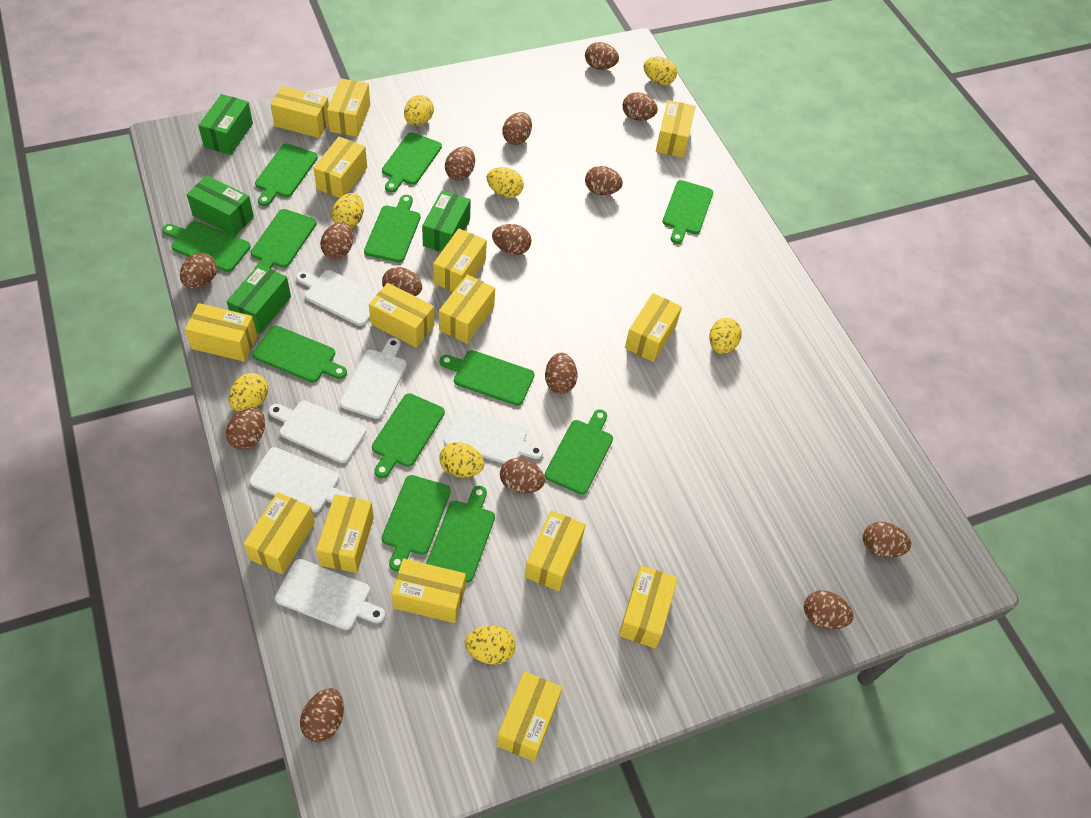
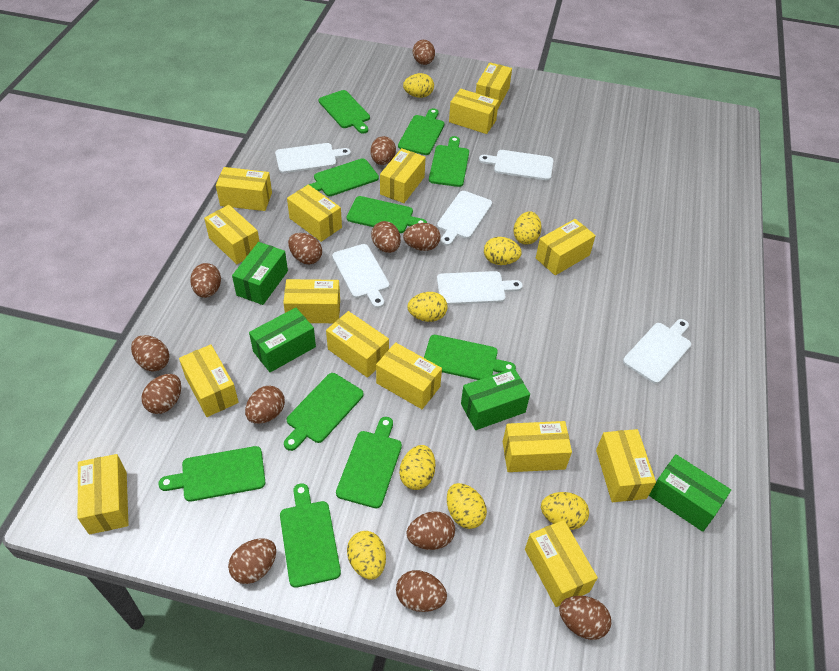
brown egg: [180,253,217,289] [226,407,265,450] [300,688,344,742] [320,222,353,259] [382,267,422,296] [445,147,475,181] [492,224,531,255] [500,458,545,494] [503,112,532,145] [545,353,577,394] [585,42,619,70] [585,166,623,195] [622,92,658,121] [804,590,854,629] [863,522,911,558] = 15 -> [131,335,169,372] [141,374,181,414] [190,263,221,298] [228,538,276,584] [245,386,285,424] [288,233,322,264] [371,136,396,165] [371,221,401,253] [396,570,447,612] [403,223,440,251] [406,511,455,550] [413,40,435,65] [559,596,611,640] = 13
green cutting board: [162,221,251,272] [251,209,316,269] [252,325,347,383] [255,144,318,206] [364,195,420,263] [372,393,445,478] [382,132,442,193] [382,475,451,571] [426,486,495,583] [439,350,534,406] [545,409,613,495] [663,180,713,244] = 12 -> [158,446,265,502] [280,483,341,588] [284,373,364,451] [304,158,379,196] [319,90,370,134] [336,417,402,508] [346,196,427,233] [398,108,444,155] [424,335,516,380] [429,136,469,187] = 10

